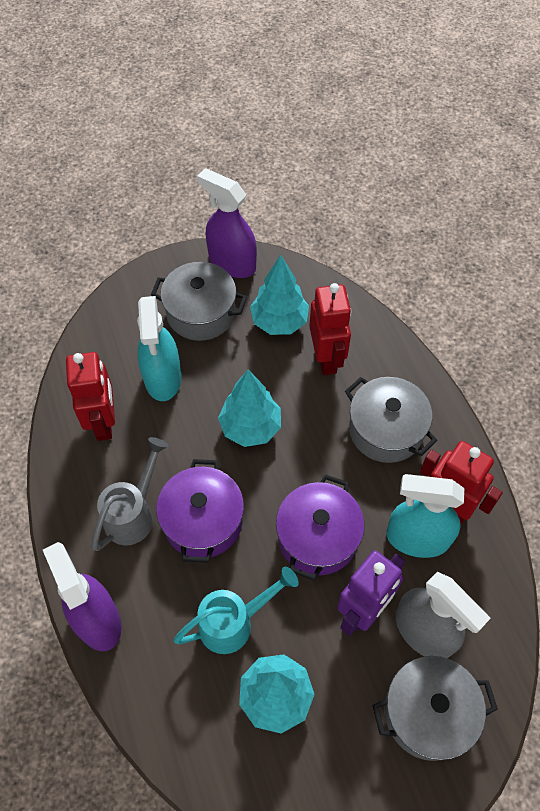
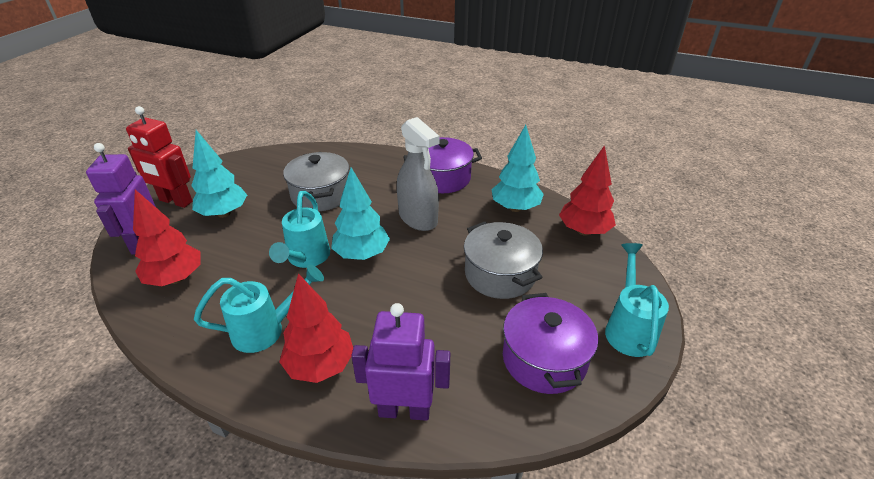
grey pot: [151,262,247,341] [345,377,437,463] [372,656,498,761] = 3 -> [283,152,349,211] [464,222,543,299] = 2
grey watering can: [92,437,169,551] = 1 -> none = 0
purple robot: [337,550,405,636] = 1 -> [86,143,156,254] [351,303,450,421] = 2
purple spray bottle: [43,542,121,651] [197,168,257,278] = 2 -> none = 0
red robot: [66,352,115,441] [309,283,351,375] [420,441,503,524] = 3 -> [126,106,193,208] = 1
red tree: none = 0 -> [133,190,201,286] [279,273,353,383] [559,145,616,236] = 3
turquoise spray bottle: [137,296,181,401] [386,474,465,558] = 2 -> none = 0
turquoise watering can: [173,567,299,654] = 1 -> [194,264,324,353] [269,191,330,268] [605,243,669,357] = 3

